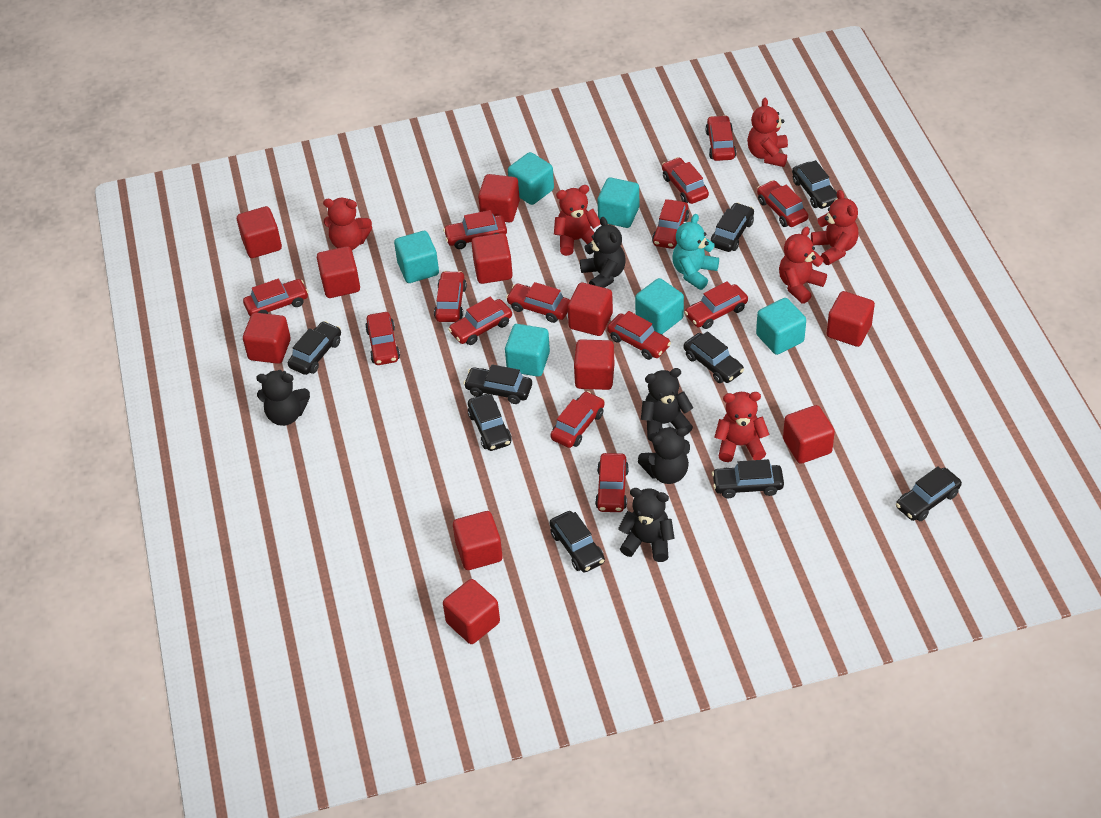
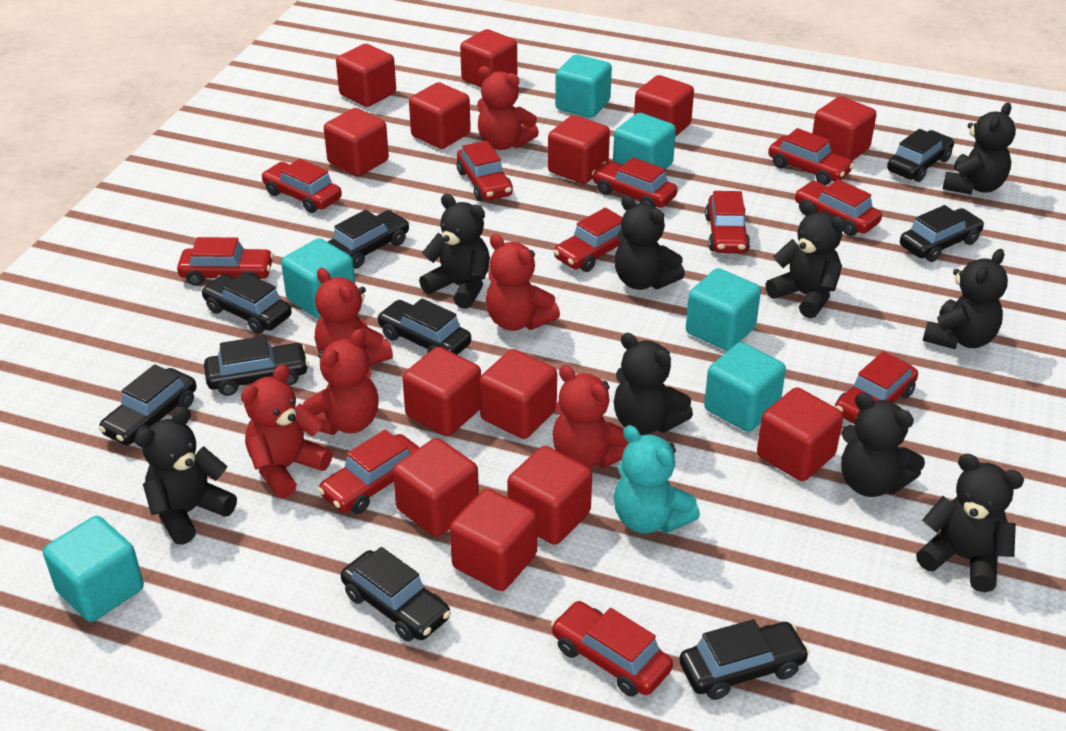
black teddy bear: [256,370,310,426] [580,217,626,288] [618,488,674,562] [638,427,690,484] [641,368,693,441] = 5 -> [136,407,237,545] [419,194,490,309] [614,195,685,290] [614,333,693,435] [765,201,846,318] [841,393,925,497] [916,454,1024,592] [923,249,1008,349] [943,103,1016,195] = 9
red car: [243,279,308,317] [365,312,400,365] [434,271,467,322] [443,210,507,249] [448,297,512,345] [506,282,570,323] [550,391,605,448] [595,453,629,512] [607,311,671,360] [652,199,689,249] [662,157,709,204] [684,281,748,329] [705,115,737,161] [757,180,808,227] = 14 -> [177,237,274,286] [261,159,342,213] [318,430,420,514] [457,141,513,201] [551,601,673,697] [553,208,623,272] [592,157,677,208] [705,191,750,253] [768,128,854,185] [794,179,882,236] [835,351,918,424] = 11
red cube: [237,206,282,258] [243,313,291,364] [317,246,360,298] [443,579,500,644] [453,511,502,570] [471,233,513,284] [478,174,520,222] [568,282,613,336] [574,339,614,390] [783,405,835,464] [827,291,875,347] = 11 -> [324,108,389,177] [336,44,396,107] [393,438,479,537] [402,347,481,436] [409,82,471,149] [450,489,537,591] [460,29,517,87] [479,349,557,439] [507,446,592,545] [548,115,610,184] [634,75,694,137] [757,387,843,481] [812,96,877,161] = 13

